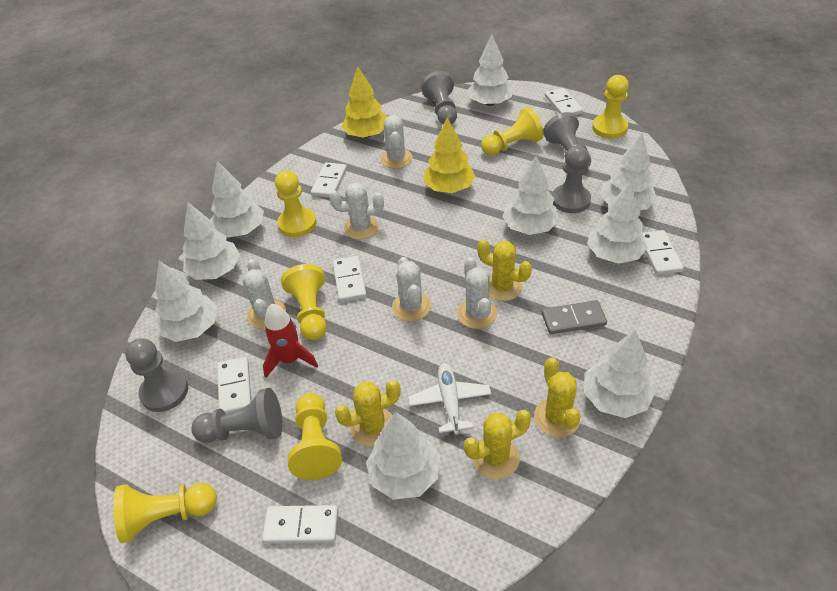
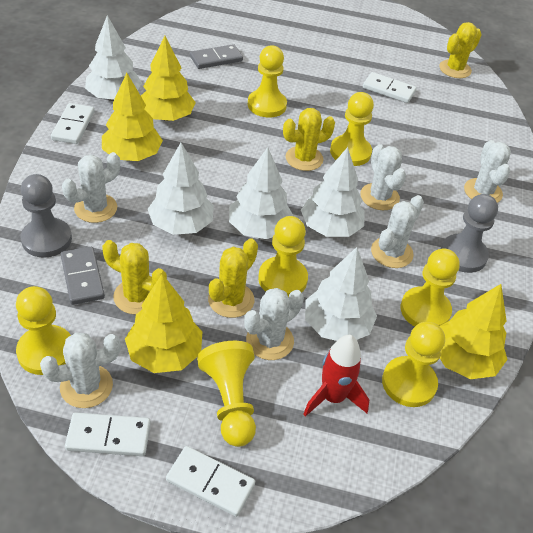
grey domino: [542,300,607,334] = 1 -> [61,247,105,305] [190,44,243,69] = 2
grey pawn: [125,338,188,412] [191,388,282,443] [421,71,457,125] [543,112,591,167] [552,145,591,213] = 5 -> [21,174,72,258] [441,194,498,273] = 2
white cactus: [243,259,286,329] [329,183,384,239] [381,115,412,169] [392,257,431,322] [457,257,497,329] = 5 -> [40,332,121,408] [62,152,120,223] [244,288,304,360] [360,144,406,210] [371,195,424,268] [464,140,511,203] = 6
white domino: [217,357,251,415] [262,505,338,544] [311,162,347,198] [333,256,367,302] [545,88,583,115] [643,230,684,275] = 6 -> [51,103,94,144] [65,412,151,456] [166,446,255,517] [363,72,416,103] = 4
white plane: [408,363,491,435] = 1 -> none = 0
white tree: [155,261,217,342] [182,202,240,280] [210,161,264,238] [366,412,440,500] [467,35,513,106] [502,156,559,235] [584,329,656,418] [587,182,648,264] [600,133,657,210] = 9 -> [85,15,142,101] [148,143,214,235] [229,147,293,239] [301,147,365,237] [305,247,377,341] = 5
yellow pawn: [113,483,217,543] [275,170,316,237] [281,264,327,340] [288,393,342,480] [481,107,544,156] [592,75,629,139] = 6 -> [16,286,71,375] [197,341,256,447] [248,45,287,117] [258,216,308,298] [330,92,374,166] [382,322,445,407] [400,248,460,326] = 7
yellow tree: [341,66,387,138] [424,117,475,193] = 2 -> [102,73,163,161] [125,274,202,373] [141,36,196,121] [439,284,508,379] = 4

